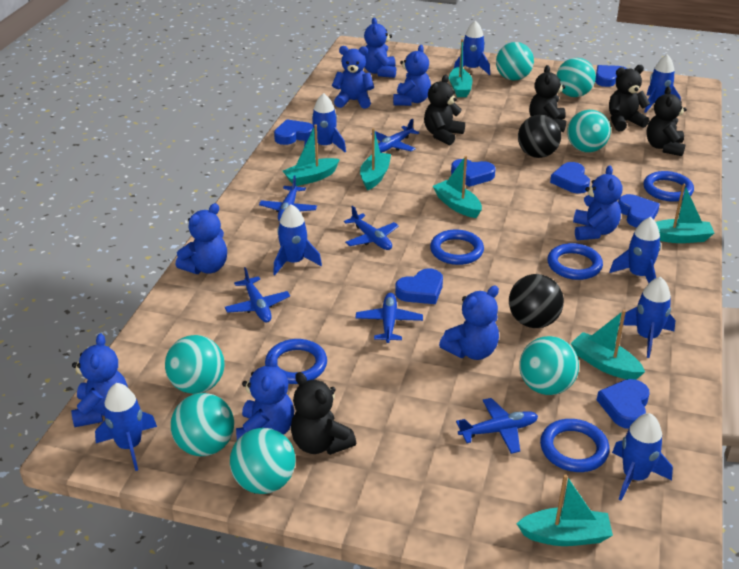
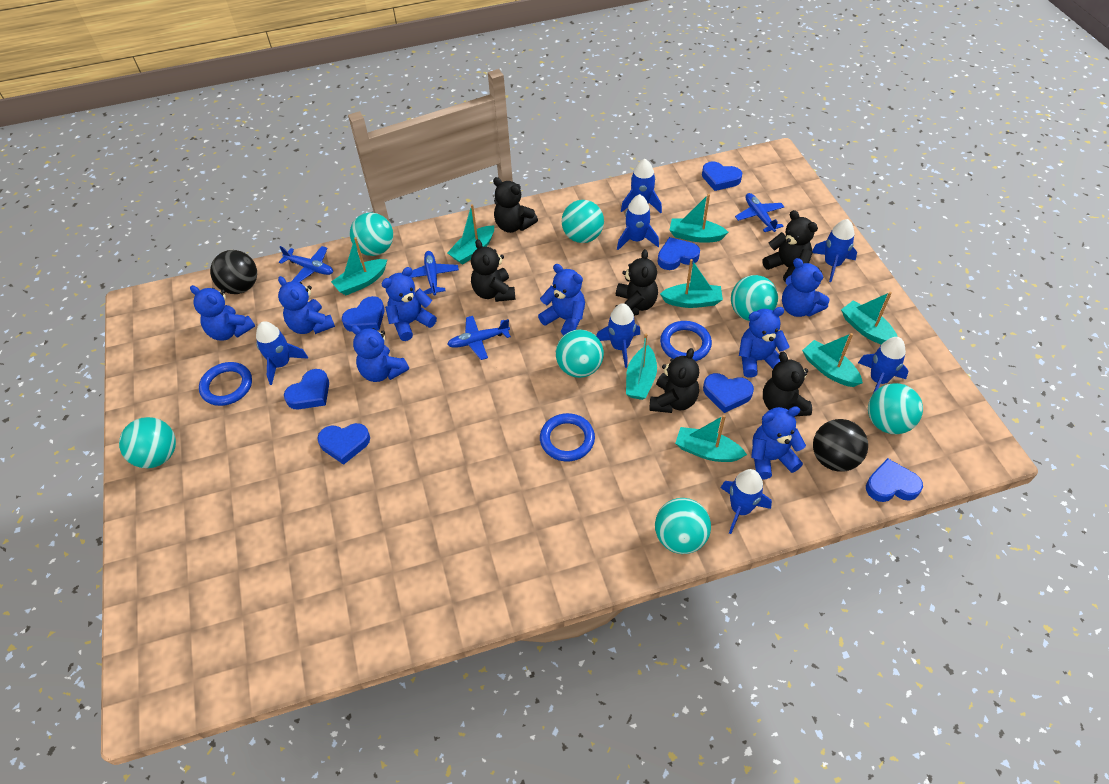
black teddy bear: [291,372,356,455] [424,75,465,145] [529,65,566,132] [609,65,650,131] [646,86,687,156] = 5 -> [471,239,515,302] [493,177,538,233] [616,249,658,316] [649,348,699,413] [762,210,818,282] [763,352,812,417] = 6
blue plane: [225,267,290,323] [259,176,317,222] [344,206,399,250] [355,293,423,343] [371,118,420,153] [456,398,538,454] = 6 -> [279,246,333,282] [410,251,459,296] [447,316,511,360] [735,193,784,232] = 4
blue ring: [265,339,327,384] [430,230,484,265] [540,419,610,472] [547,243,603,280] [643,171,694,202] = 5 -> [199,362,252,406] [540,413,595,462] [660,321,712,361] = 3
blue rocket: [95,383,157,471] [273,204,322,275] [304,93,346,152] [454,20,490,75] [609,217,661,283] [612,413,673,501] [619,277,675,358] [644,54,681,113] = 8 -> [256,321,308,385] [596,303,640,368] [617,194,659,250] [621,159,662,213] [721,469,772,534] [812,219,857,282] [858,337,908,393] = 7
turquoise boat: [283,125,340,186] [360,128,391,190] [433,156,482,218] [449,39,472,97] [516,474,613,546] [571,310,645,380] [656,184,714,243] = 7 -> [331,237,387,295] [447,204,494,265] [626,333,657,400] [660,259,723,308] [670,194,729,243] [675,415,747,462] [802,333,863,387] [841,292,898,344] = 8

